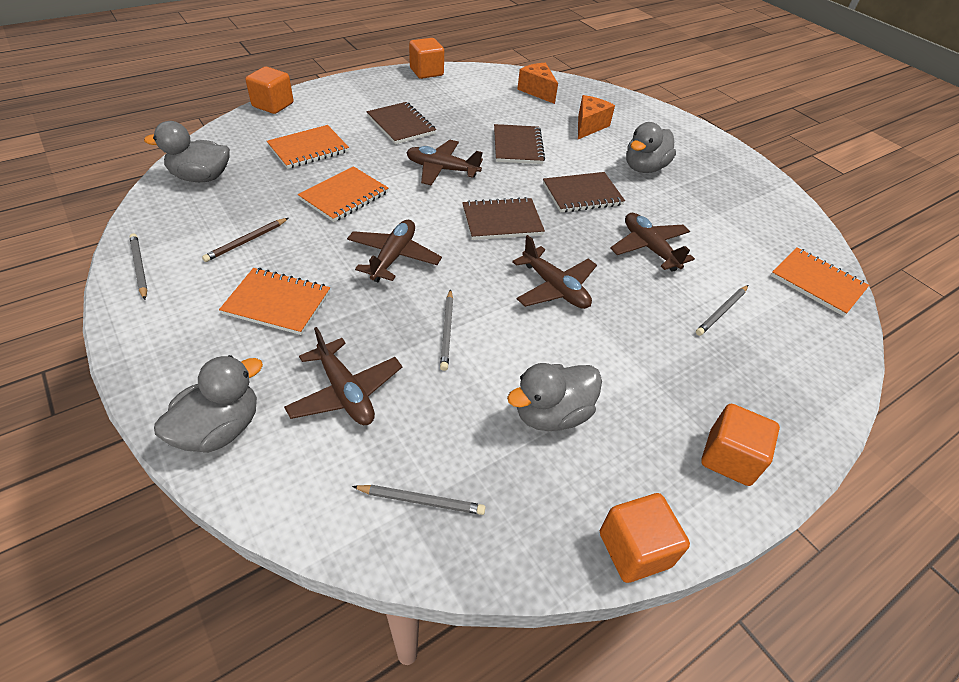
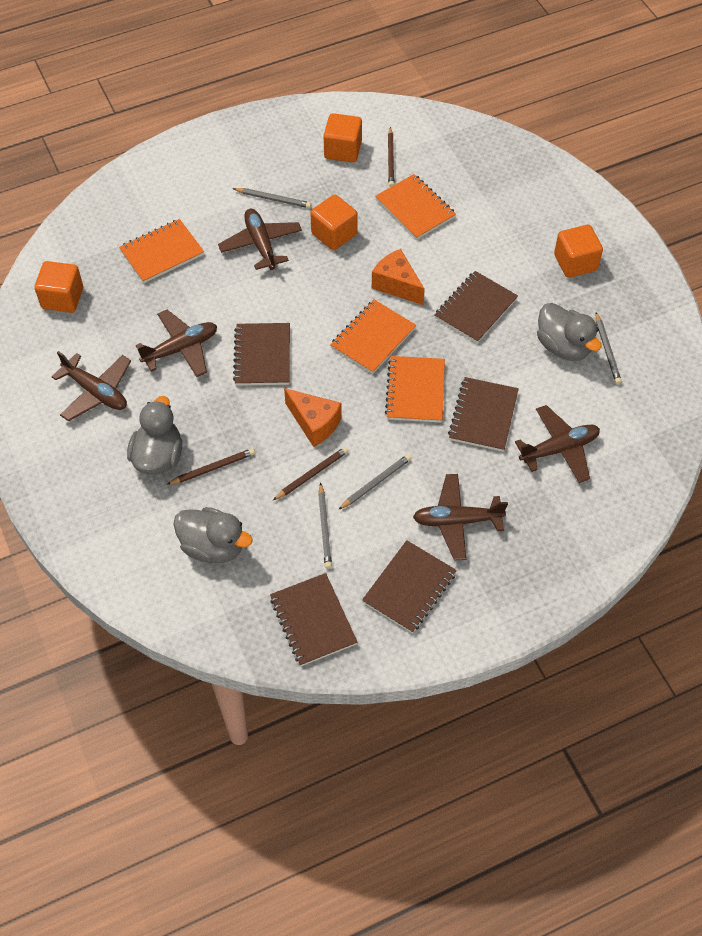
brown notebook: [366,102,436,144] [462,197,545,240] [494,124,545,164] [543,172,625,212] = 4 -> [233,323,290,386] [270,573,357,666] [362,540,457,633] [434,271,518,343] [448,377,519,452] = 5
brown pencil: [202,218,289,262] = 1 -> [166,448,255,485] [273,447,349,500] [388,127,394,187] = 3
grey duck: [144,121,230,182] [154,355,263,453] [507,363,602,431] [626,122,676,173] = 4 -> [127,396,182,475] [174,507,253,563] [537,303,602,361] = 3

